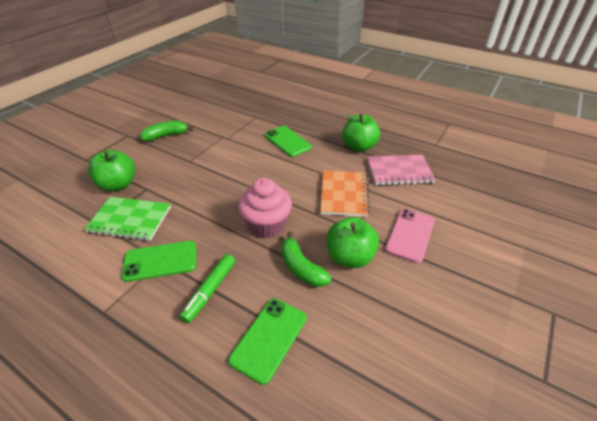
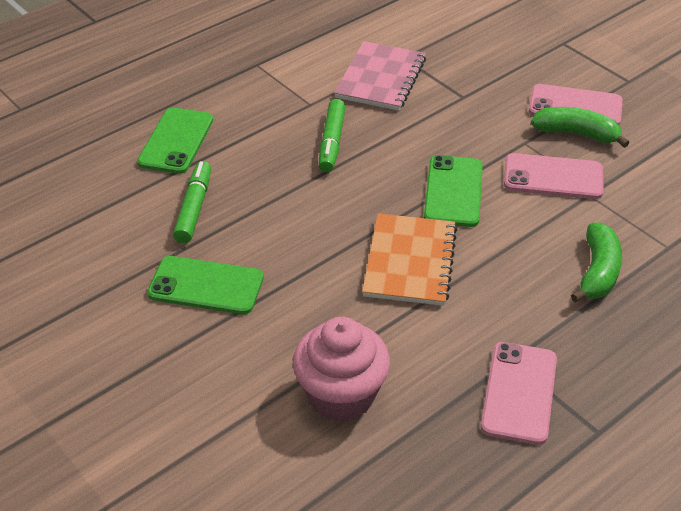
green apple: [88,150,135,191] [327,217,379,268] [342,114,380,152] = 3 -> none = 0
green marker: [180,254,235,323] = 1 -> [173,161,211,243] [319,99,346,172] = 2
green notebook: [84,197,171,241] = 1 -> none = 0
pink phone: [385,209,434,263] = 1 -> [481,342,557,445] [504,153,604,199] [529,84,623,125] = 3

